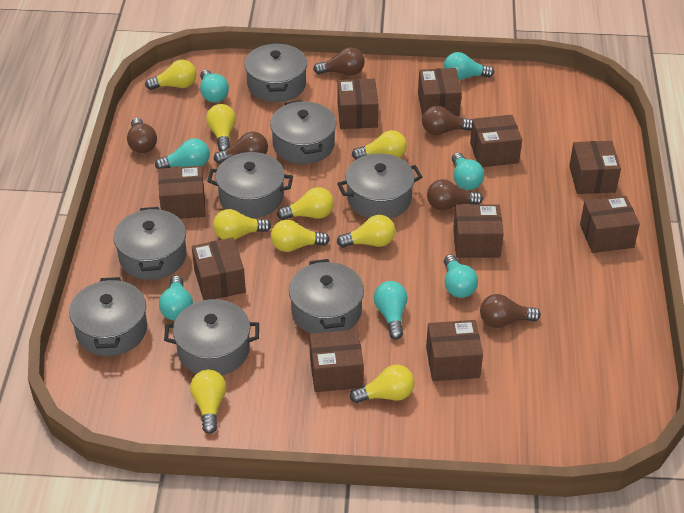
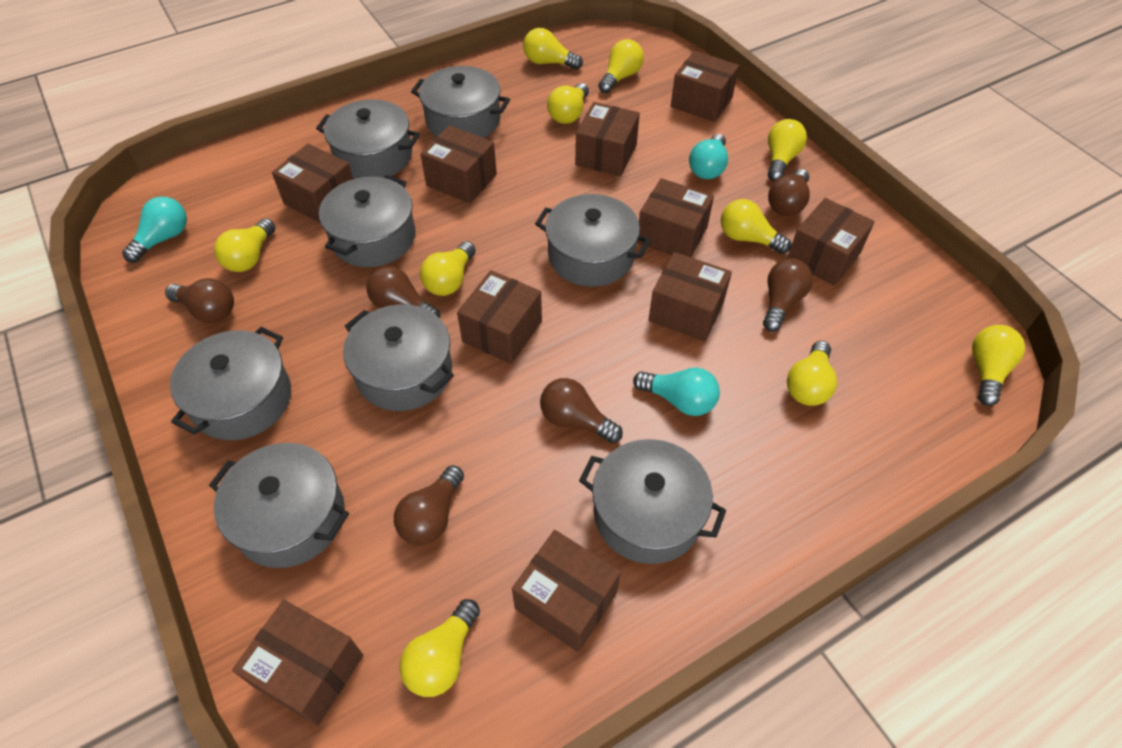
turquoise light bulb: [155,138,210,169] [159,275,193,321] [200,70,229,103] [374,281,408,340] [444,52,494,80] [444,255,478,298] [452,153,484,190] = 7 -> [122,196,187,262] [633,368,720,416] [689,134,728,179] = 3
yellow light bulb: [145,60,196,90] [190,370,226,434] [206,104,236,151] [213,209,271,240] [271,220,330,252] [277,187,334,220] [337,215,395,248] [350,365,415,403] [352,130,407,159] = 9 -> [214,218,275,272] [400,599,480,697] [420,241,476,296] [523,28,583,69] [547,83,589,124] [598,39,644,93] [721,199,791,254] [768,119,807,181] [787,341,837,406] [972,325,1025,406] = 10

